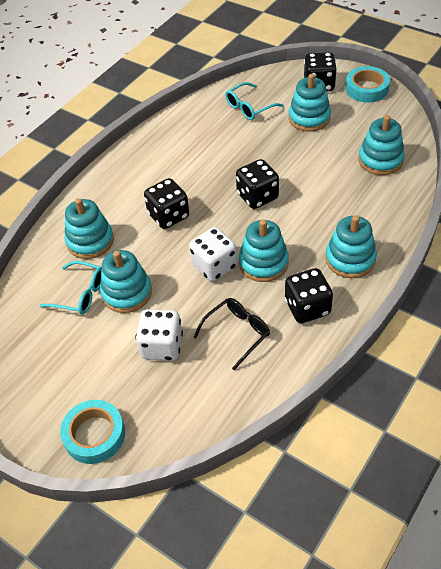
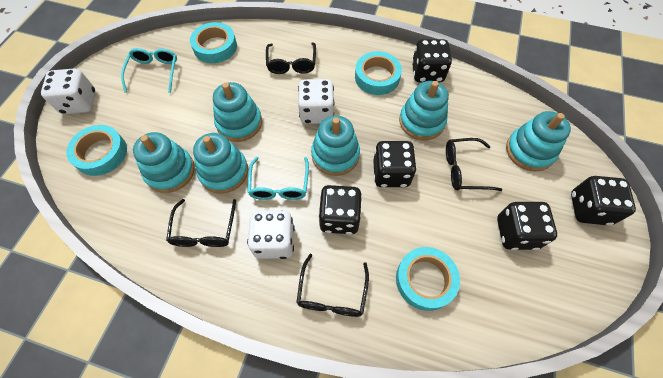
black dice: [144,178,189,229] [236,159,279,209] [285,268,333,323] [304,52,337,91] = 4 -> [318,185,362,235] [373,141,417,187] [412,39,452,83] [497,202,557,250] [571,176,636,225] = 5
black glasses: [194,298,270,370] = 1 -> [166,199,236,247] [266,42,316,74] [296,254,369,317] [446,138,502,191] = 4
turquoise tape: [60,400,125,464] [345,66,390,103] = 2 -> [66,125,127,176] [190,22,237,63] [355,51,402,95] [396,247,460,311] = 4
white dice: [135,309,183,361] [189,227,237,281] = 2 -> [41,68,96,114] [247,210,295,259] [298,79,334,124] = 3

